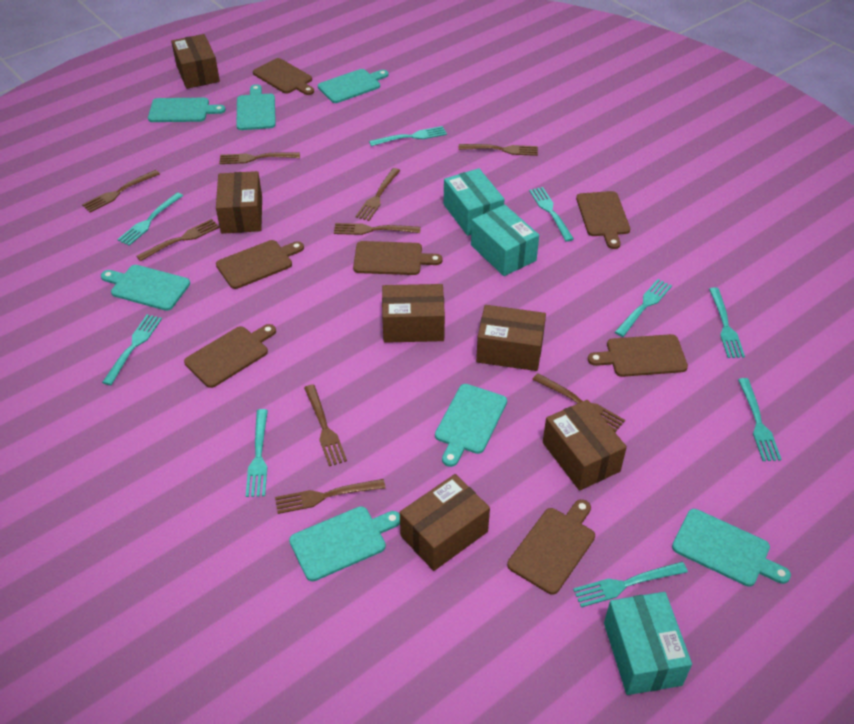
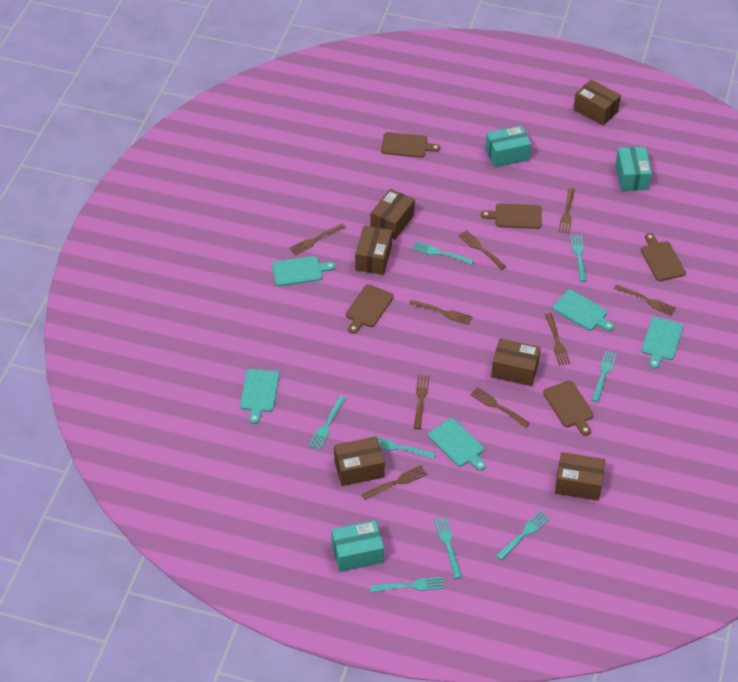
brown cutting board: [184,324,276,388] [216,240,304,289] [253,58,314,95] [353,241,443,275] [507,499,595,595] [576,191,630,249] [588,334,688,377] = 7 -> [346,284,394,334] [381,132,440,158] [481,203,542,229] [543,381,594,436] [641,233,686,281] = 5
turquoise cutting board: [101,265,190,311] [148,98,226,122] [236,84,276,130] [289,506,400,581] [318,69,389,103] [435,384,507,467] [672,509,791,587] = 7 -> [240,369,279,424] [272,256,335,286] [428,418,486,471] [552,290,614,331] [641,317,683,369] = 5
turquoise fork: [102,314,162,385] [117,193,183,246] [246,409,268,497] [369,126,447,146] [529,187,574,242] [573,562,688,607] [615,279,672,337] [709,288,745,358] [738,378,782,461] = 9 -> [308,396,346,450] [370,435,436,459] [370,577,444,592] [412,241,474,265] [434,517,462,579] [496,511,550,560] [570,235,587,282] [592,351,617,402] = 8

